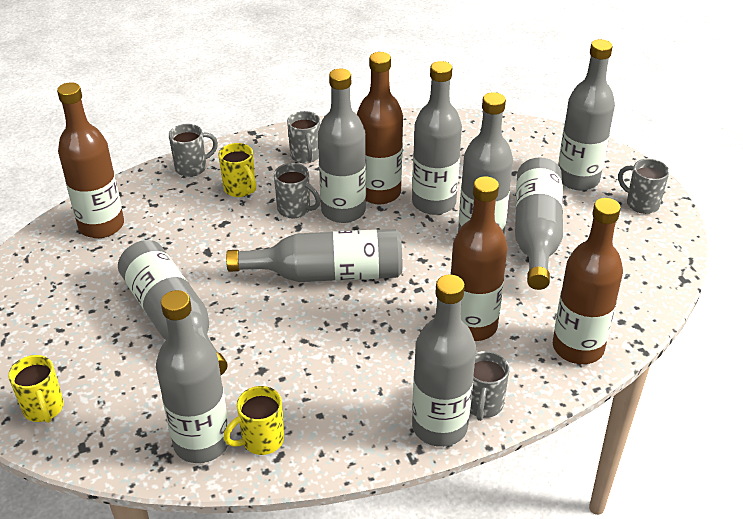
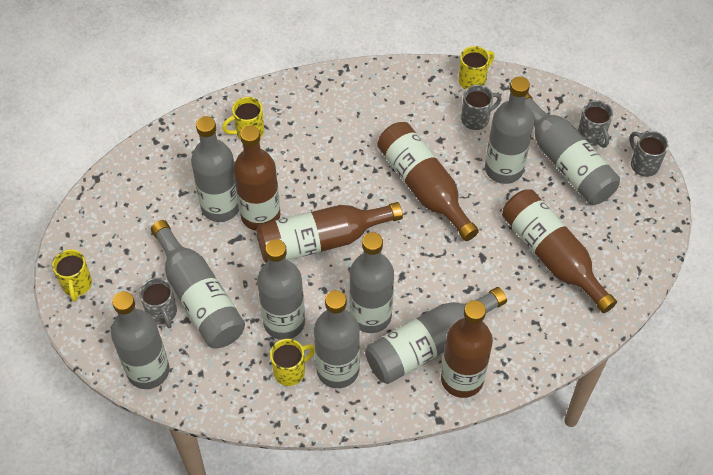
brown bottle: [57,82,124,238] [357,52,403,205] [450,176,508,341] [553,198,623,364] = 4 -> [233,125,280,231] [256,202,403,263] [377,122,479,241] [441,300,493,398] [502,189,617,313] = 5
grey mug: [169,124,218,177] [274,163,320,218] [287,111,320,163] [470,351,510,421] [618,159,669,214] = 5 -> [139,278,177,329] [461,85,502,130] [578,100,613,148] [629,131,669,177] = 4
yellow mug: [8,355,64,423] [218,143,256,197] [223,386,284,455] = 3 -> [52,249,92,302] [222,97,264,139] [270,339,315,386] [458,46,494,89] = 4

